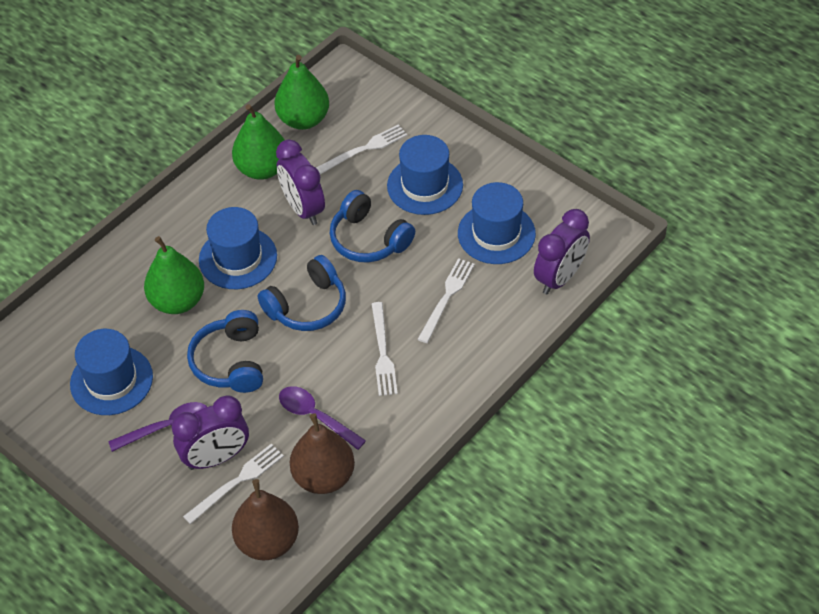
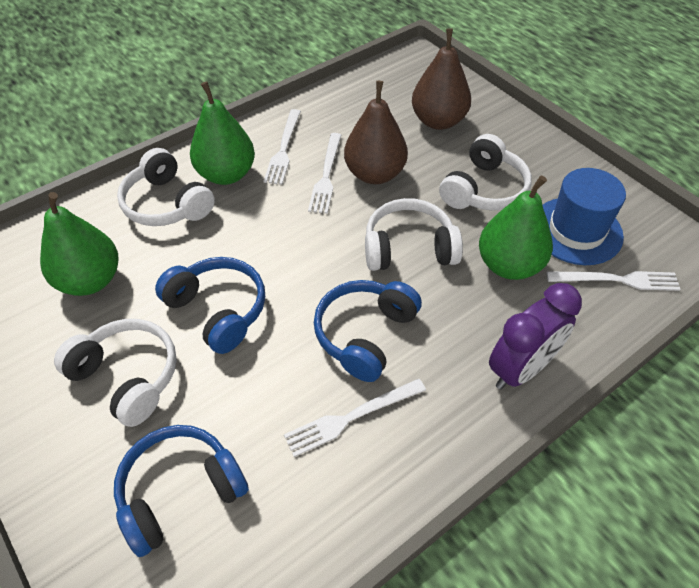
blue hat: [70,329,153,415] [199,207,277,289] [387,135,463,215] [458,182,536,264] = 4 -> [543,168,626,265] = 1
purple clock: [171,395,249,470] [276,140,325,225] [534,209,590,294] = 3 -> [489,283,582,390] = 1
purple spoon: [108,402,207,452] [279,386,366,450] = 2 -> none = 0
white headphones: none = 0 -> [54,319,177,427] [117,148,215,226] [365,198,463,271] [439,134,532,211] = 4

